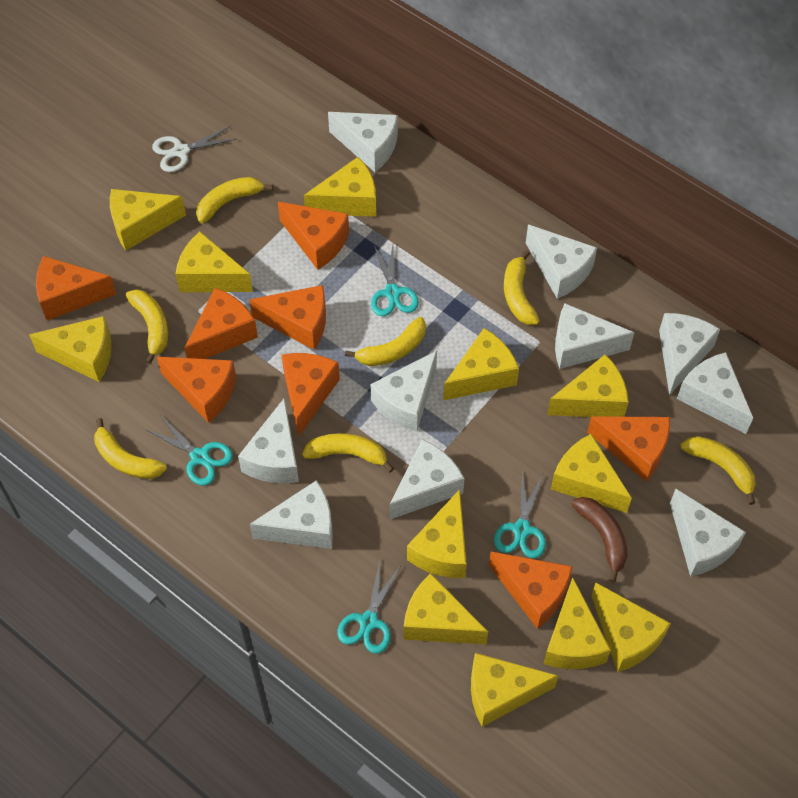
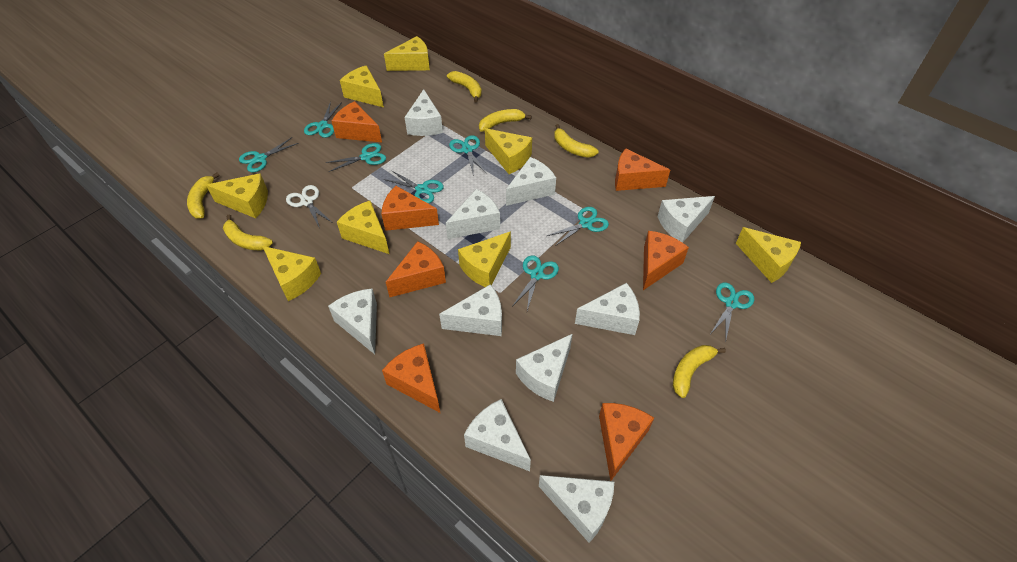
brown banana: [571,497,628,583] = 1 -> none = 0
orange cheese: [36,256,116,320] [157,357,236,423] [184,288,258,359] [249,285,326,350] [278,202,349,270] [281,353,340,437] [489,551,573,629] [587,416,670,482] = 8 -> [332,101,382,143] [382,186,439,231] [382,343,440,413] [386,241,446,297] [599,403,654,481] [615,149,670,191] [643,231,689,290] = 7
turquoise scissors: [147,415,233,485] [337,561,401,654] [371,245,419,316] [494,472,546,558] = 4 -> [239,137,299,172] [304,101,342,138] [325,143,386,172] [384,170,444,203] [449,135,487,176] [513,255,559,311] [547,207,609,246] [711,282,754,339] = 8
yellow banana: [94,418,167,479] [126,289,168,364] [196,177,273,223] [302,433,394,473] [345,317,426,366] [504,250,540,325] [681,436,756,505] = 7 -> [187,172,219,219] [223,215,273,250] [447,71,482,103] [479,109,532,132] [554,124,599,158] [673,345,726,398] = 6
yellow cheese: [29,316,111,382] [110,189,186,250] [176,231,253,292] [304,157,376,217] [403,573,488,644] [407,489,467,578] [443,328,519,400] [471,653,558,727] [543,577,611,669] [547,354,629,417] [551,434,632,513] [591,583,671,672] = 12 -> [206,173,268,218] [262,246,321,301] [337,201,389,254] [340,65,384,107] [384,36,430,71] [458,231,511,287] [485,128,532,174] [736,227,801,283] = 8

